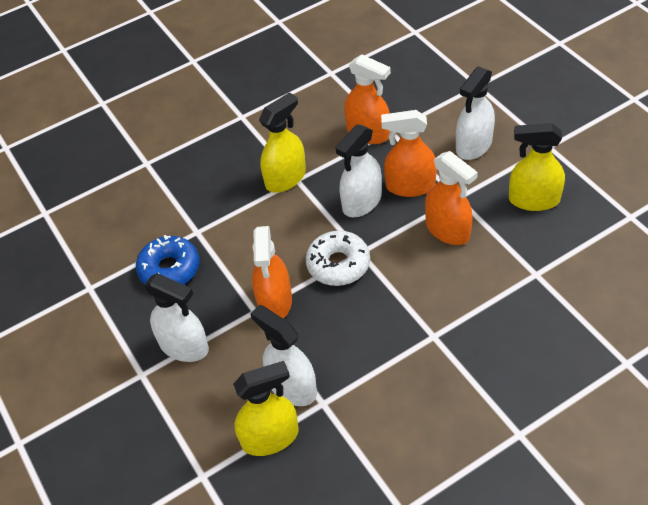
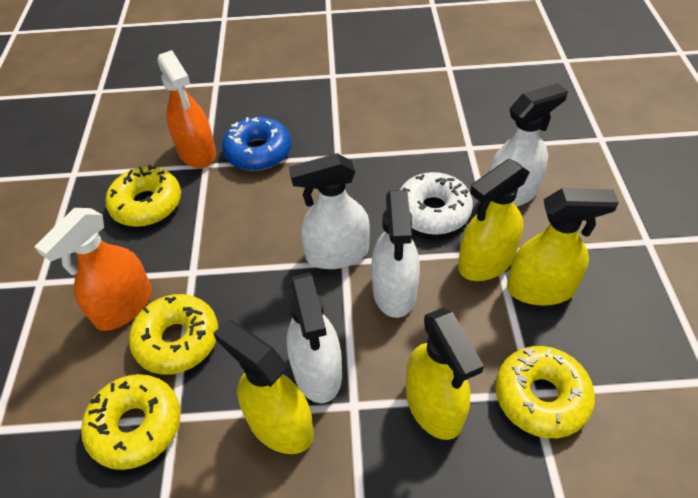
orange spray bottle: [252,226,292,319] [344,54,391,144] [381,110,437,197] [425,151,478,245] = 4 -> [34,208,152,331] [157,50,216,168] = 2
yellow donut: none = 0 -> [81,374,181,470] [105,165,181,227] [129,294,218,375] [495,346,595,438] = 4
yellow spray bottle: [233,361,299,456] [259,92,306,193] [509,123,565,211] = 3 -> [213,320,314,454] [406,308,484,440] [458,159,530,281] [507,188,619,305] = 4

